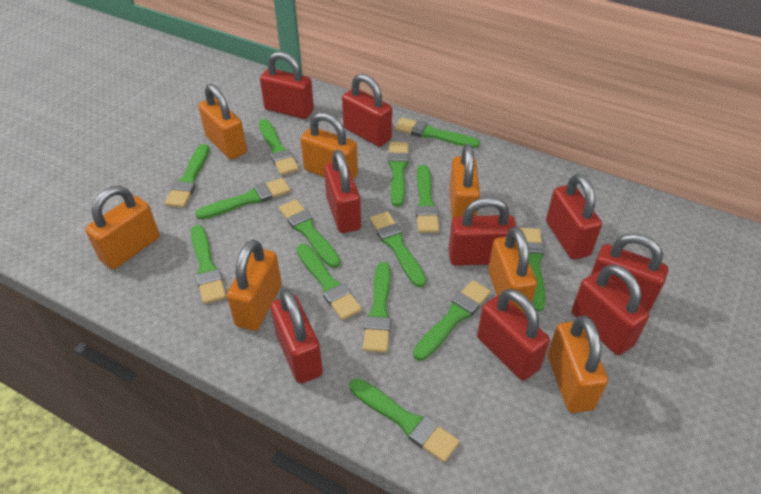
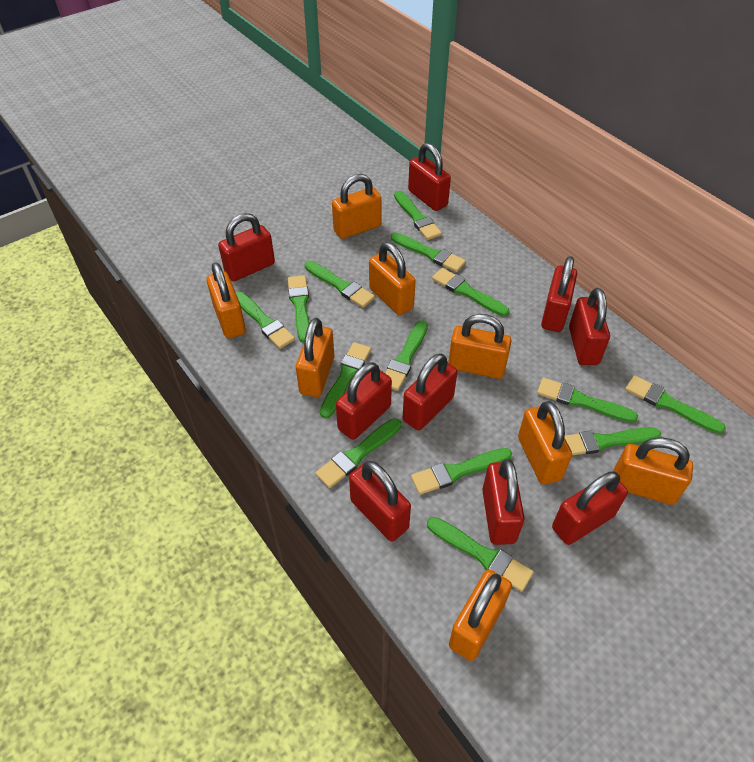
orange padlock: [85,186,160,269] [198,84,247,160] [227,239,282,331] [300,112,358,180] [449,144,480,219] [488,227,537,315] [548,315,608,413] = 7 -> [206,262,246,338] [296,318,334,397] [332,174,382,239] [369,242,416,315] [448,314,511,379] [449,570,512,661] [518,401,572,484] [613,437,693,505] = 8

